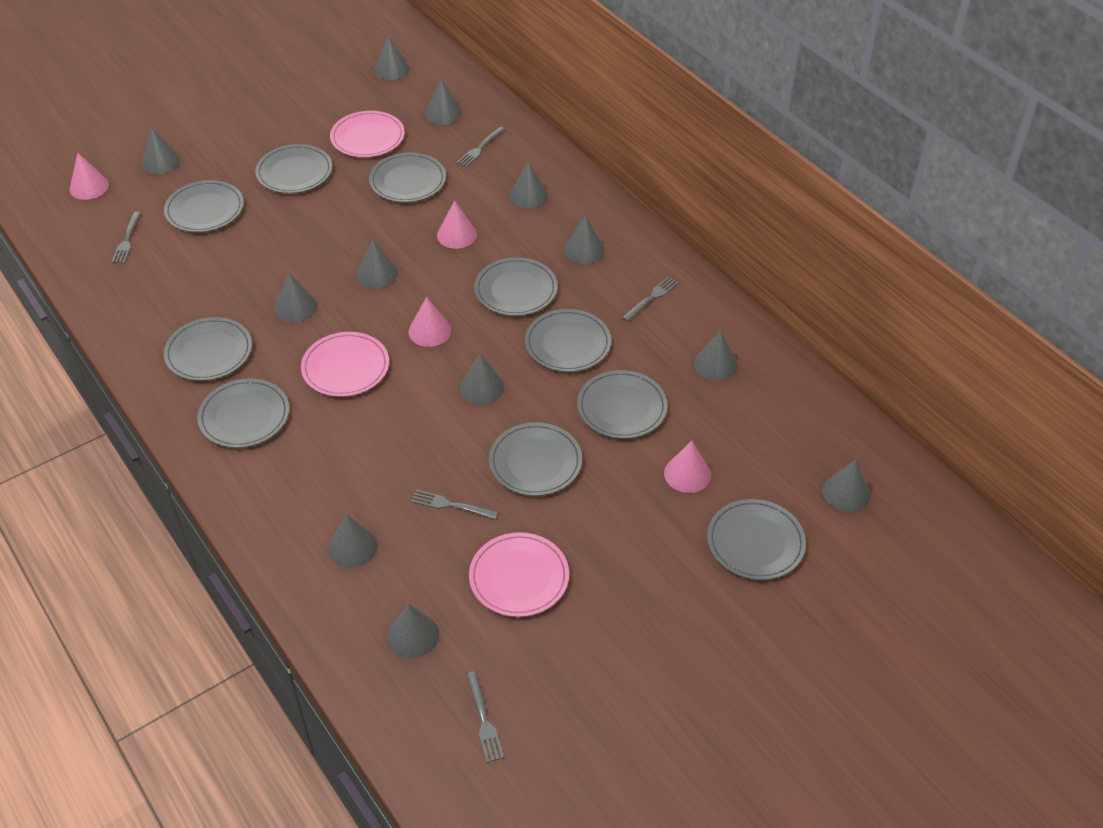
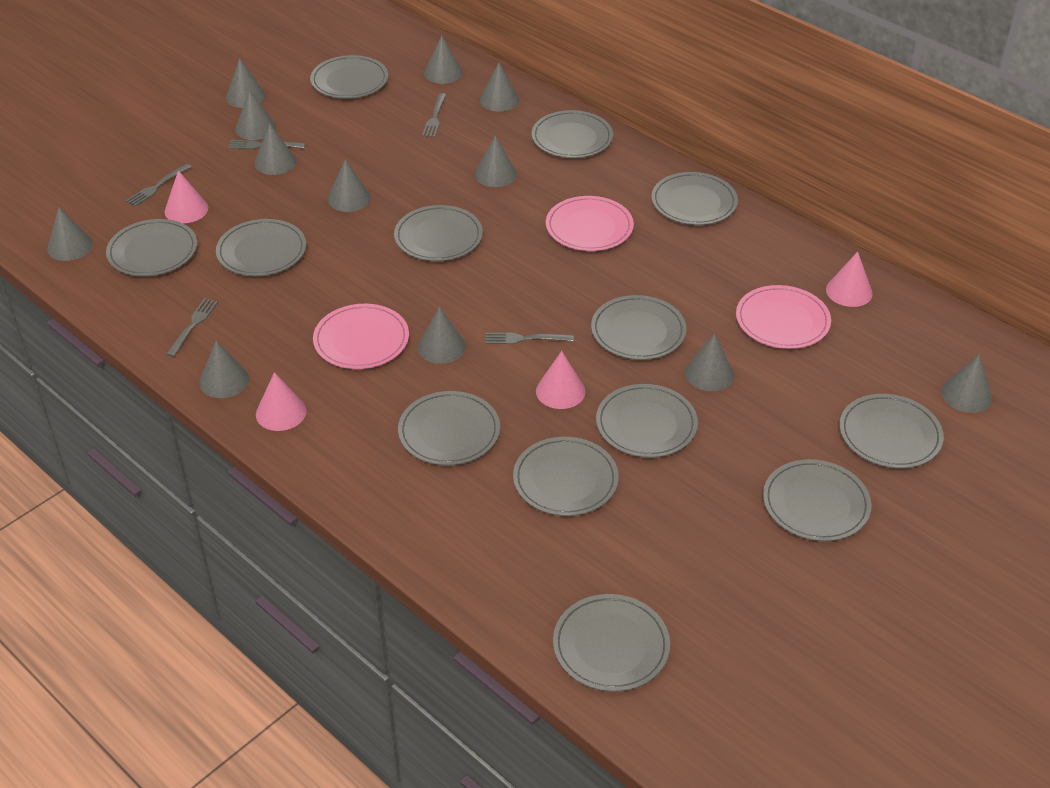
grey plate: [164,180,244,232] [164,317,252,381] [197,378,289,448] [255,144,332,194] [369,152,446,203] [474,257,558,316] [489,422,582,496] [525,309,611,372] [577,370,667,439] [707,499,806,580] = 10 -> [106,219,197,277] [216,219,306,276] [310,55,388,99] [394,205,483,261] [398,391,500,466] [513,437,619,516] [532,110,613,158] [553,594,670,692] [591,295,687,360] [596,384,698,458] [651,172,738,225] [763,459,872,541] [840,394,944,468] = 13

